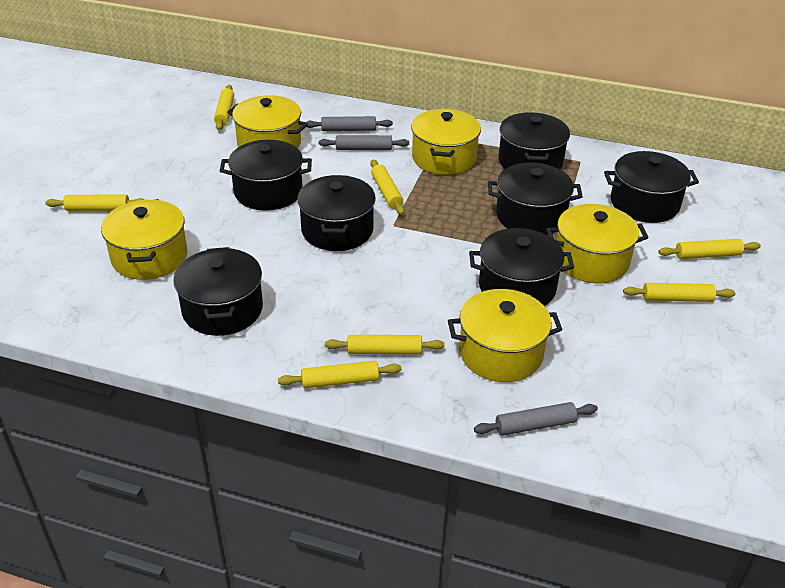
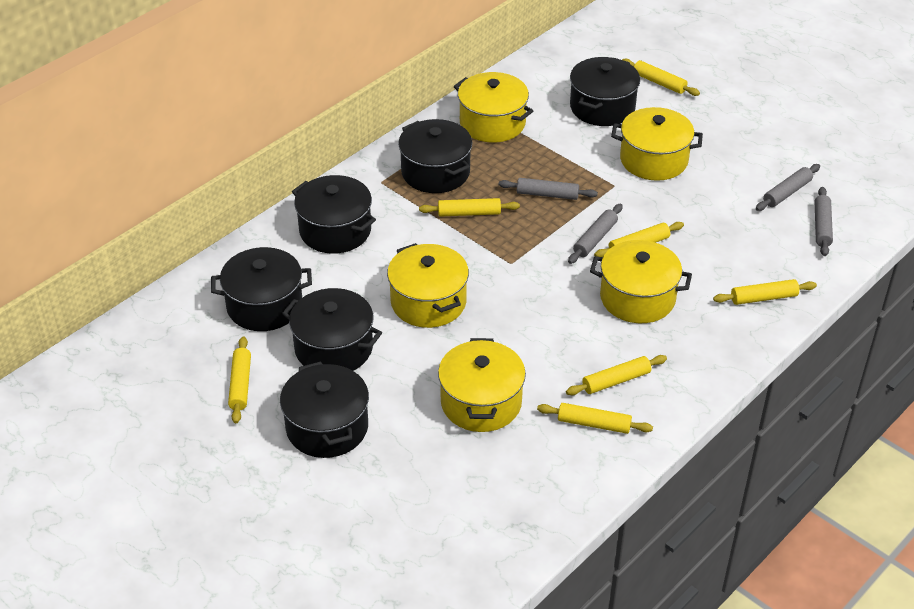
black pot: [173,247,263,336] [220,140,312,211] [297,175,376,251] [469,228,574,306] [488,162,583,235] [498,112,570,169] [604,151,699,223] = 7 -> [211,247,312,331] [280,361,369,458] [282,288,382,371] [292,175,376,254] [398,119,472,193] [570,57,640,126] = 6
grey rolling pin: [306,116,393,131] [319,135,409,150] [474,402,598,436] = 3 -> [499,178,598,200] [568,204,623,264] [756,164,820,211] [815,187,833,256] = 4

